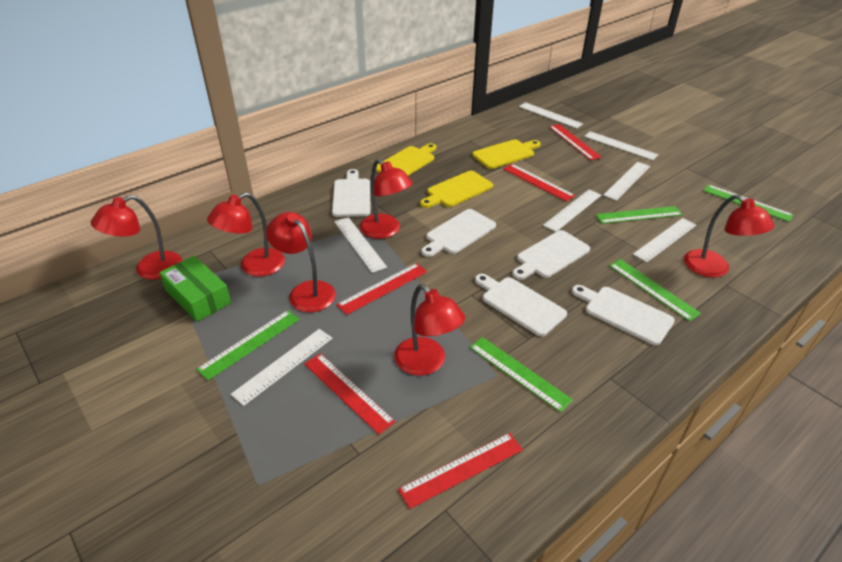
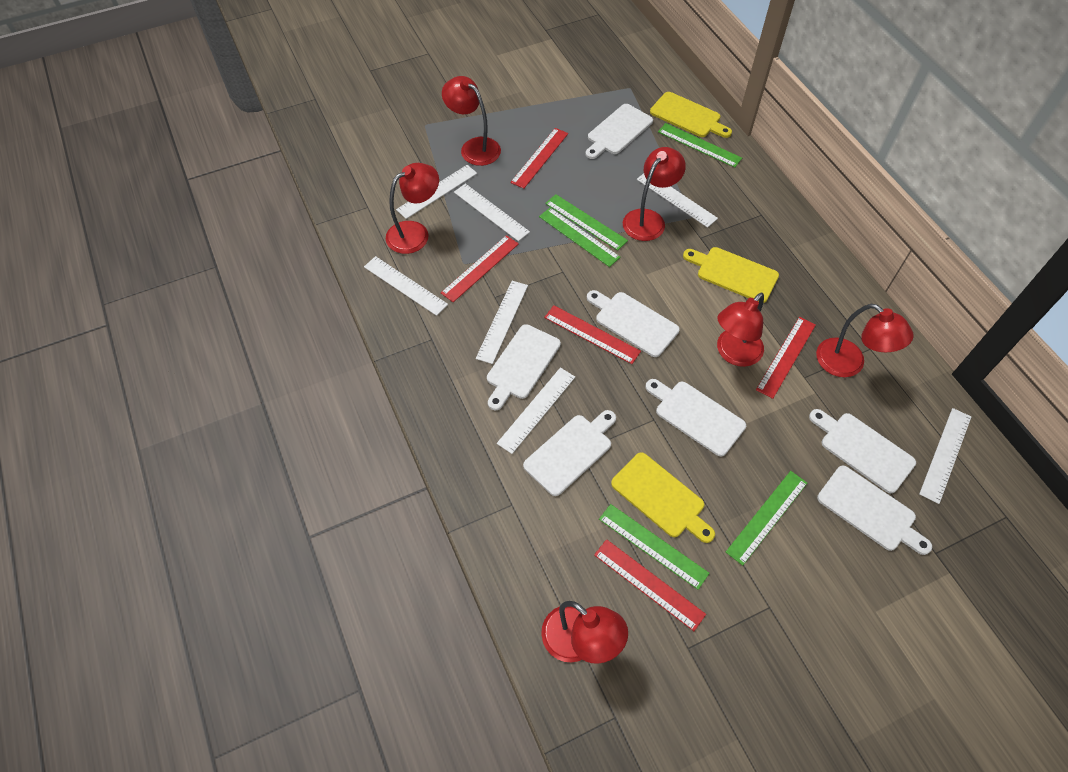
green box: [159,256,231,322] = 1 -> none = 0
white cutting board: [332,169,370,217] [421,209,496,257] [475,274,567,336] [512,230,590,280] [572,285,675,345] = 5 -> [487,324,561,410] [523,410,616,496] [585,104,653,159] [587,290,680,357] [646,379,746,456] [809,409,916,493] [817,466,932,555] = 7

